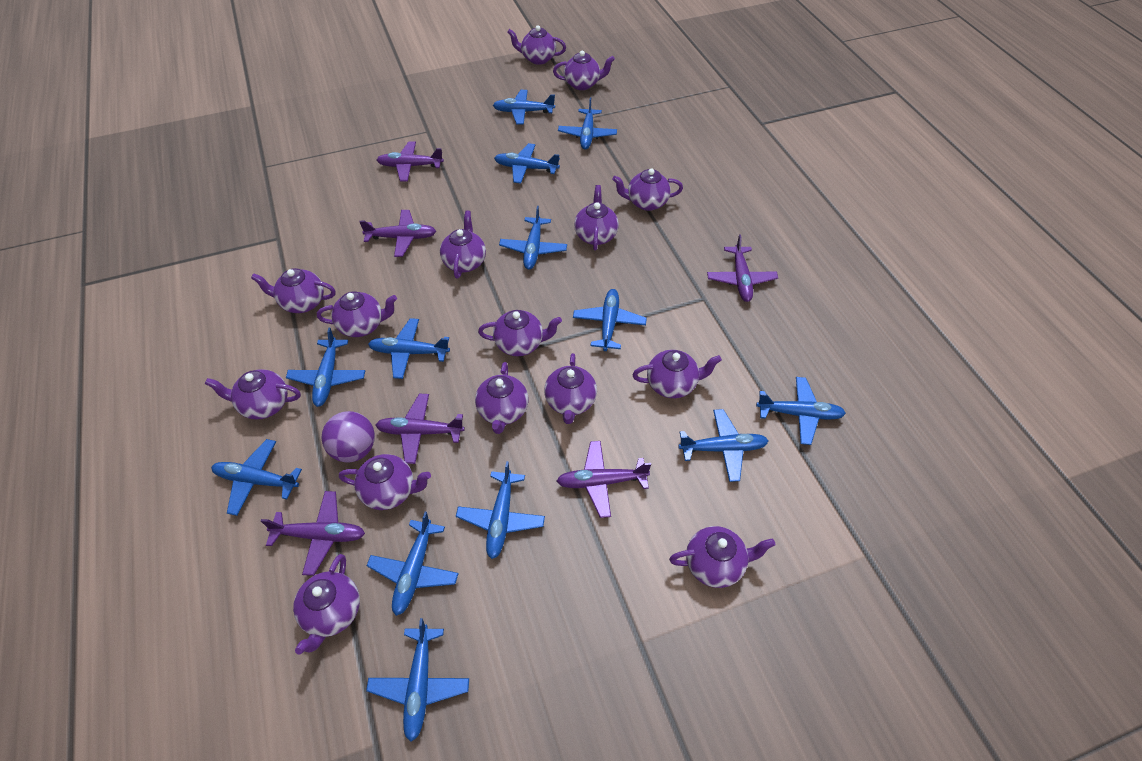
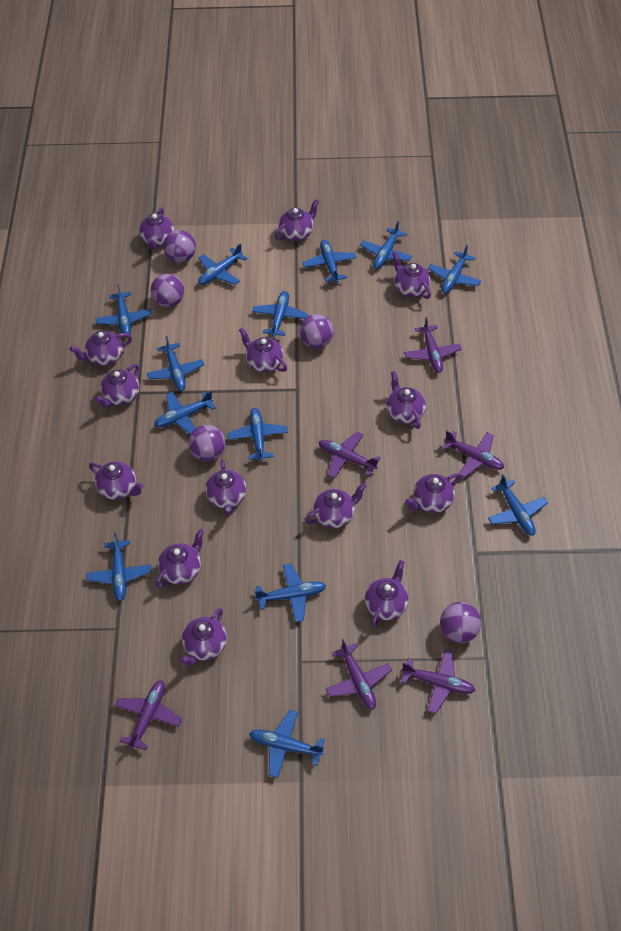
purple ball: [321,411,375,463] = 1 -> [151,274,184,307] [163,230,196,263] [188,425,226,461] [299,314,334,349] [440,602,481,643] = 5
purple teapot: [205,369,301,419] [251,268,336,313] [293,554,360,655] [317,291,397,337] [339,454,431,510] [440,210,486,278] [475,362,529,434] [478,310,562,356] [507,25,566,65] [544,353,597,424] [553,51,615,90] [574,185,619,250] [612,168,683,211] [632,350,722,398] [669,526,775,588] = 15 -> [70,331,132,366] [89,461,143,500] [95,364,140,408] [139,207,174,250] [155,529,204,588] [181,608,227,666] [205,460,247,515] [239,328,287,373] [275,199,319,241] [305,483,367,528] [365,560,409,628] [387,371,426,429] [392,251,431,299] [405,473,460,513] = 14

